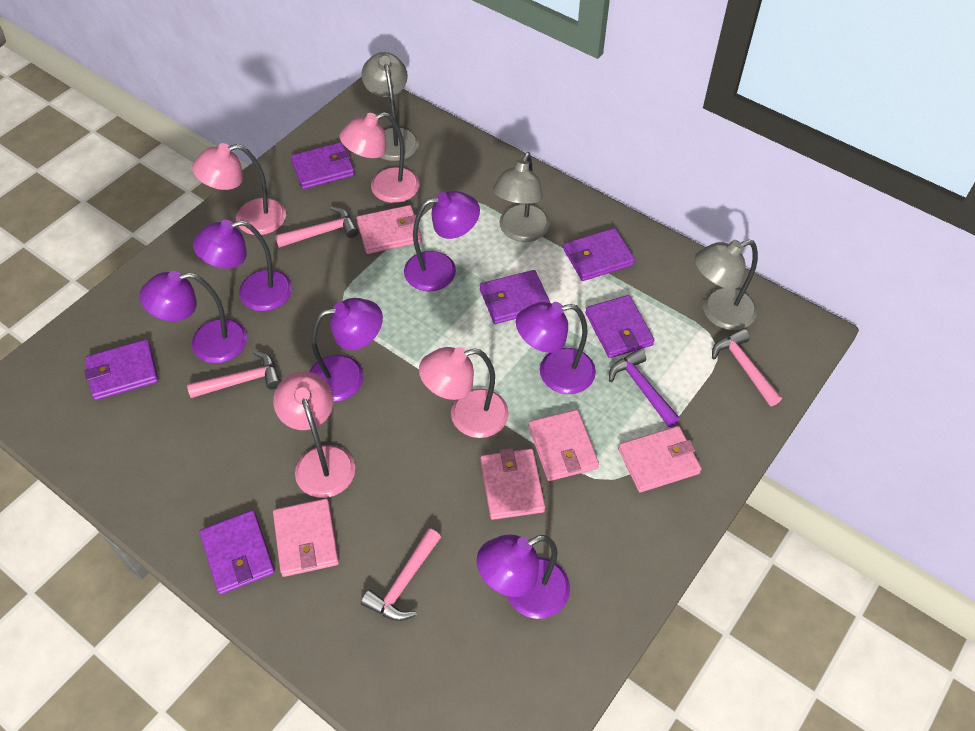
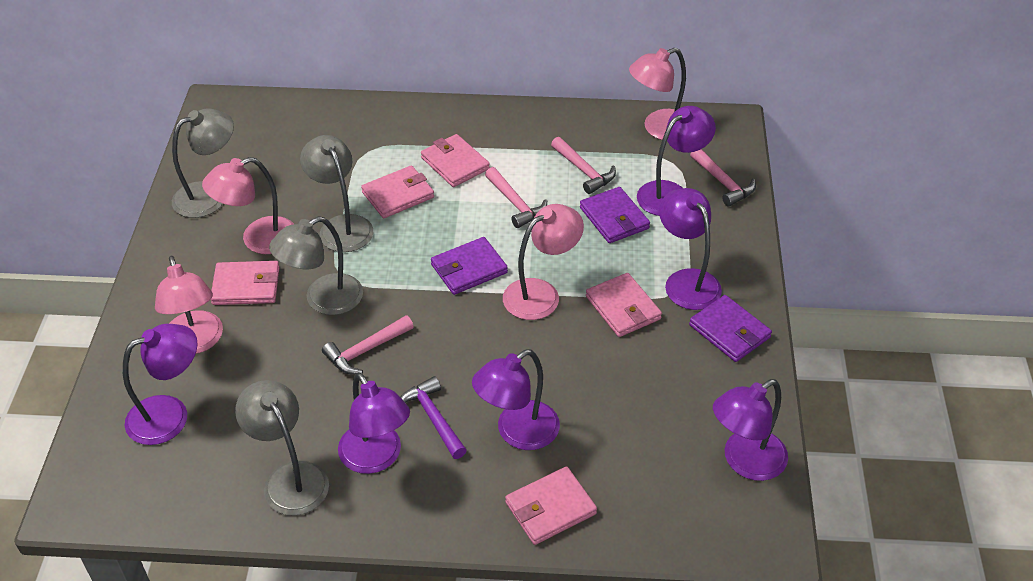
grey lamp: [361,52,419,161] [493,152,550,242] [695,240,758,330] = 3 -> [172,108,234,218] [235,380,329,516] [269,216,363,315] [300,135,373,252] = 4
purple wallet: [85,339,158,400] [200,510,275,594] [291,142,355,189] [480,270,550,324] [563,228,635,281] [585,295,654,358] = 6 -> [431,237,508,295] [580,187,650,243] [689,295,772,362] = 3

